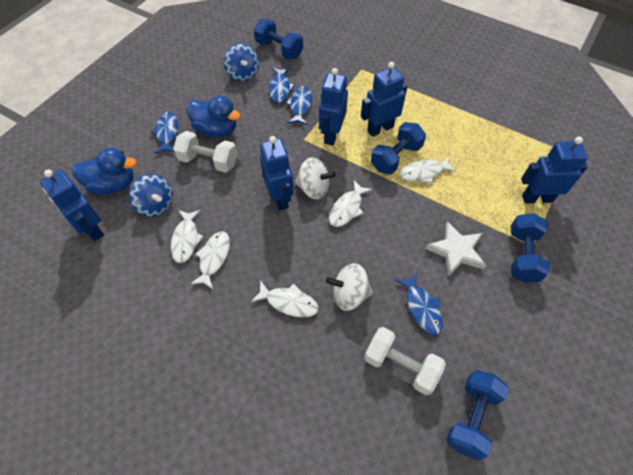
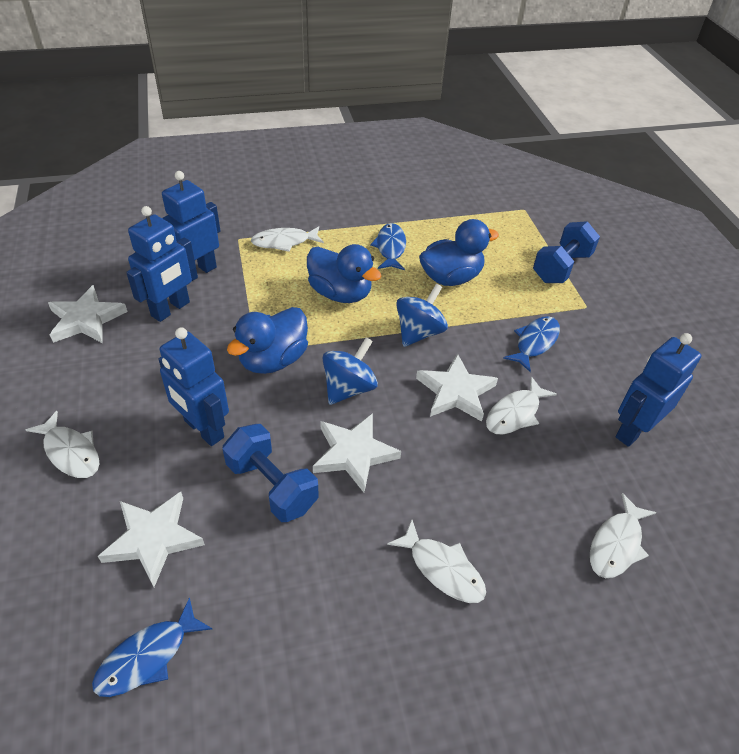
blue duck: [72,148,137,195] [187,96,241,138] = 2 -> [227,307,308,374] [307,244,381,303] [419,219,499,286] = 3
blue dumbbell: [254,19,303,59] [371,122,426,175] [446,370,509,460] [511,213,550,283] = 4 -> [222,424,319,522] [533,221,600,283] = 2
blue fish: [151,112,178,154] [269,68,295,103] [285,86,312,125] [396,273,443,335] = 4 -> [92,597,212,697] [370,223,406,270] [503,316,560,372] = 3
blue robot: [40,169,104,241] [260,136,294,211] [319,68,348,145] [361,62,408,137] [521,137,588,203] = 5 -> [126,206,196,322] [158,327,229,446] [162,171,220,282] [615,333,702,447] = 4
white dumbbell: [173,131,237,173] [364,327,446,395] = 2 -> none = 0
white spinning top: [295,157,336,199] [326,263,373,311] = 2 -> none = 0
white star: [426,221,486,277] = 1 -> [48,285,128,343] [98,492,205,587] [313,413,401,492] [416,353,498,422] = 4

